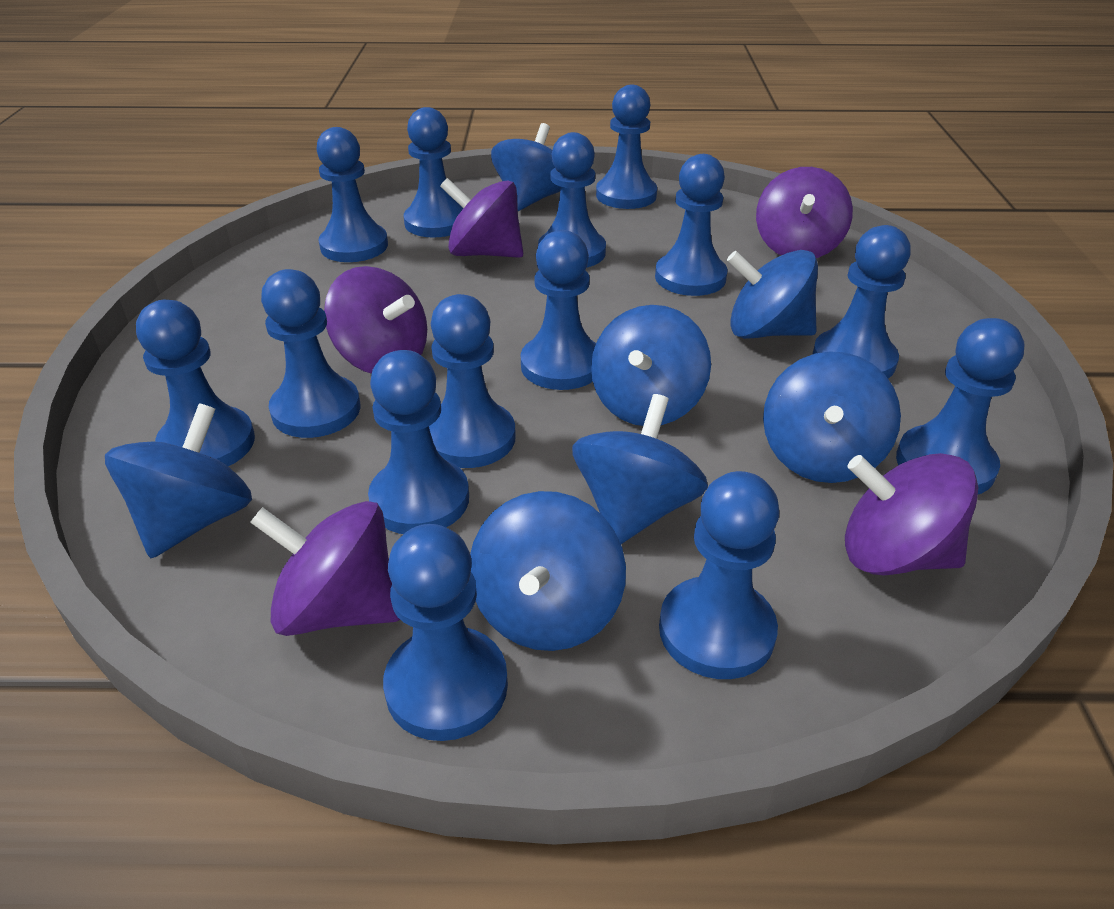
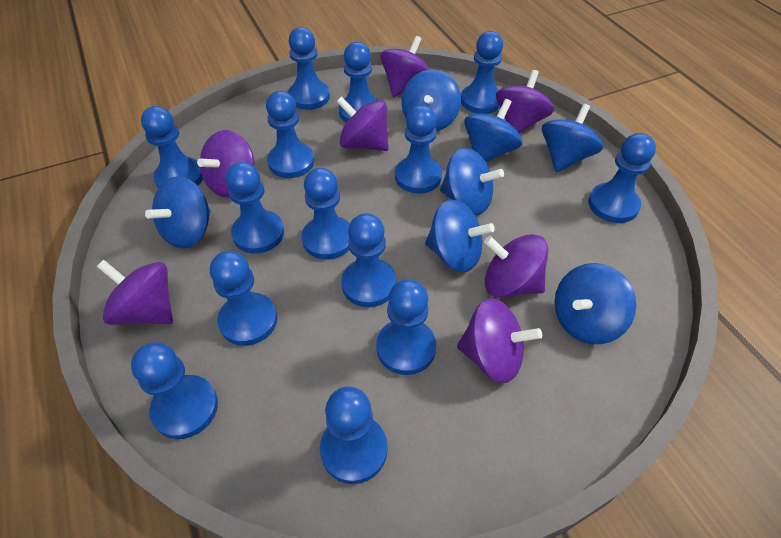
purple spinning top: [250,501,400,636] [324,266,427,374] [440,178,523,258] [756,167,853,258] [845,453,978,575] = 5 -> [97,260,173,325] [197,130,254,198] [336,96,388,151] [381,36,430,97] [457,298,542,383] [484,234,548,298] [496,70,554,133] = 7

